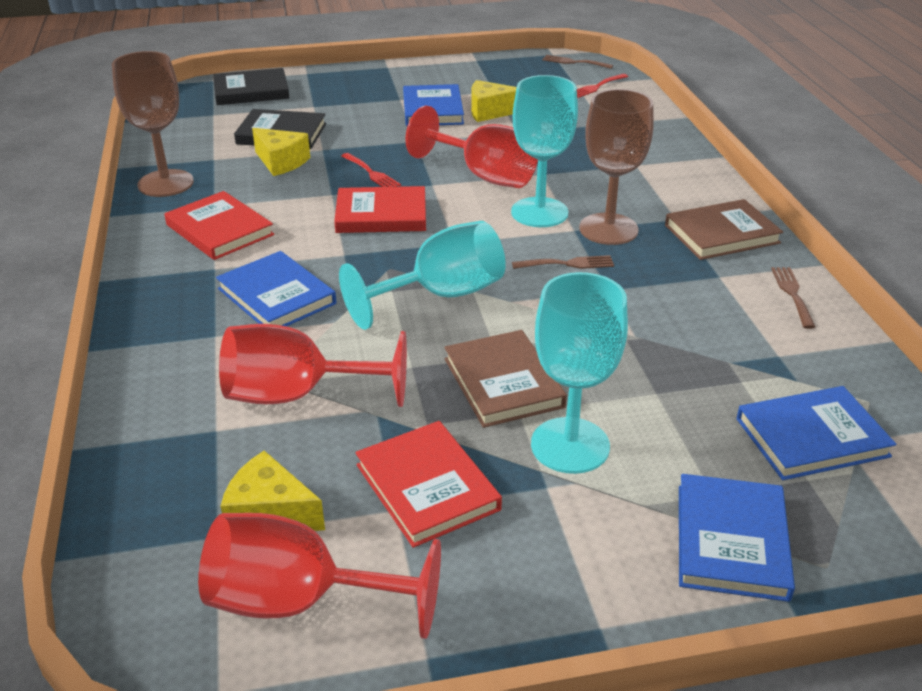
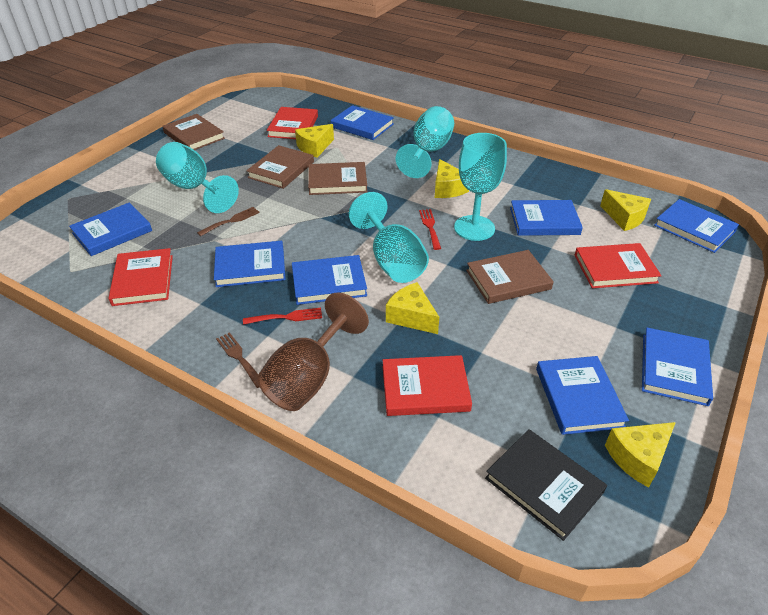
black book: [213,68,289,105] [234,109,326,149] = 2 -> [485,429,607,541] = 1
blue book: [216,251,336,326] [403,84,464,126] [679,474,795,602] [736,386,896,480] = 4 -> [69,203,152,256] [214,241,286,287] [292,255,367,305] [331,105,394,140] [510,200,583,236] [536,356,629,435] [642,328,713,406] [654,199,739,253] = 8
brown book: [444,330,567,428] [665,199,783,260] = 2 -> [162,114,225,150] [246,145,314,189] [308,162,367,195] [466,250,554,304] = 4
brown fork: [512,255,614,269] [542,55,613,69] [771,267,815,329] = 3 -> [197,207,260,236] [216,332,259,388] = 2
brown goblet: [112,51,194,197] [579,89,654,245] = 2 -> [257,293,369,411] = 1
red book: [164,191,274,260] [334,186,426,233] [355,421,502,548] = 3 -> [108,248,173,306] [267,107,318,139] [383,355,472,416] [575,243,662,288] = 4
red goblet: [198,513,441,639] [219,324,407,407] [405,106,538,188] = 3 -> none = 0
turquoise goblet: [339,221,506,330] [511,75,578,227] [531,272,628,474] = 3 -> [156,142,239,213] [349,192,429,283] [396,106,454,178] [454,133,507,241] = 4
yellow cheese: [221,450,325,531] [252,128,310,176] [471,80,517,122] = 3 -> [295,124,334,158] [386,282,439,334] [435,159,469,198] [600,189,651,231] [605,422,676,488] = 5

